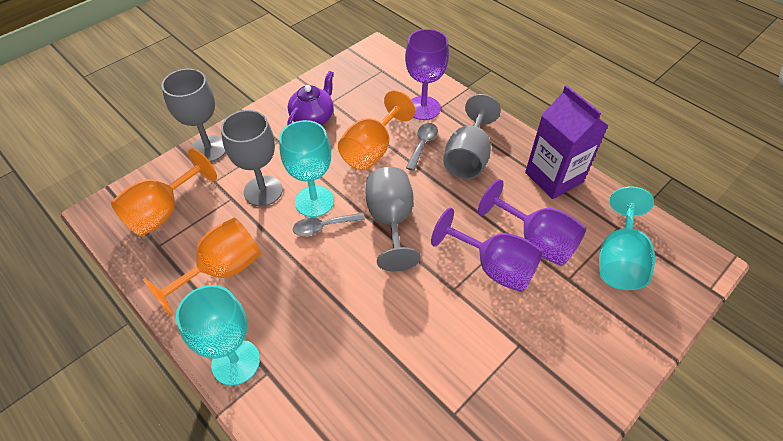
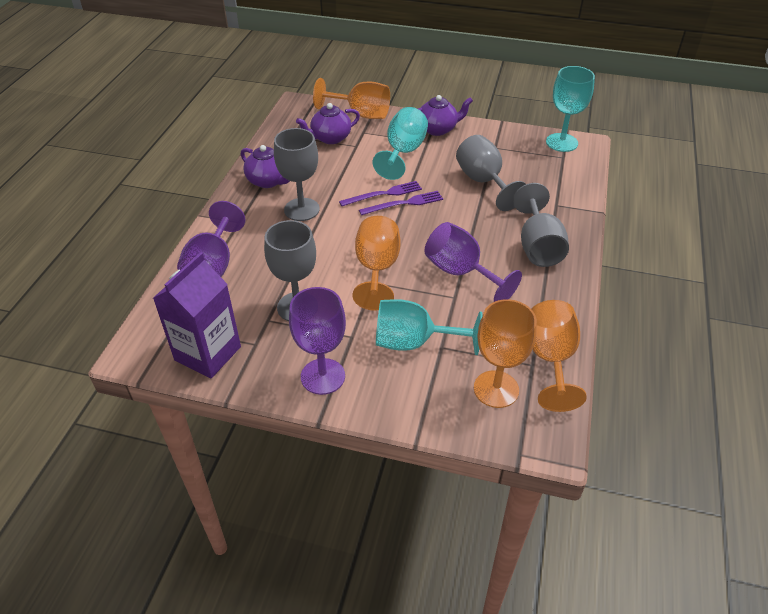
grey spoon: [293,213,365,236] [406,123,438,171] = 2 -> none = 0
orange goblet: [111,148,217,237] [143,218,261,316] [338,90,415,171] = 3 -> [313,78,390,119] [353,216,401,311] [474,299,537,408] [532,300,587,412] = 4
purple fork: none = 0 -> [339,181,422,206] [359,191,443,215] = 2
purple teapot: [287,71,334,125] = 1 -> [241,145,290,188] [296,103,360,144] [418,95,473,136] = 3

